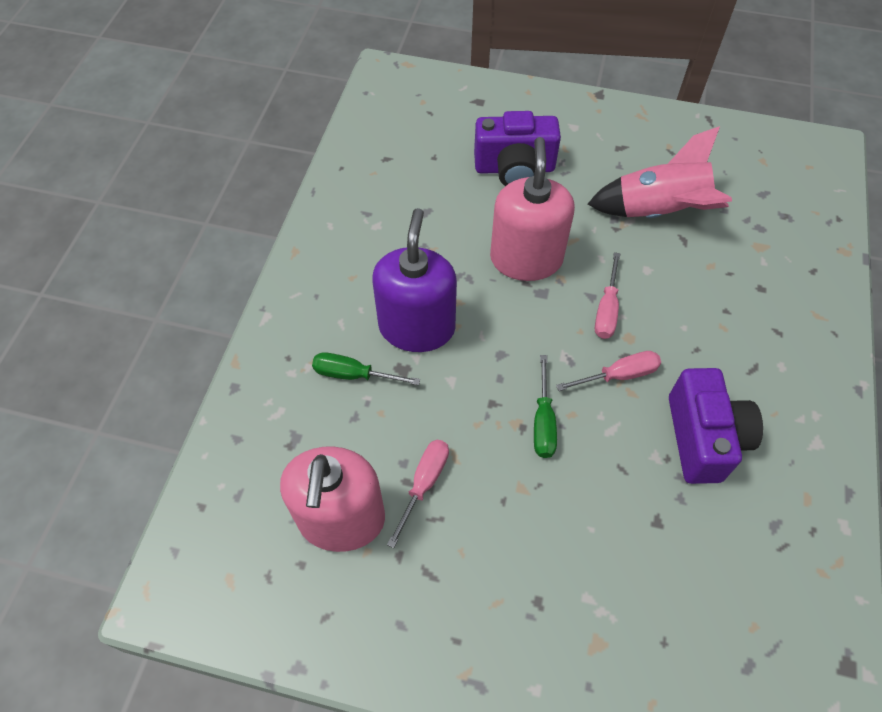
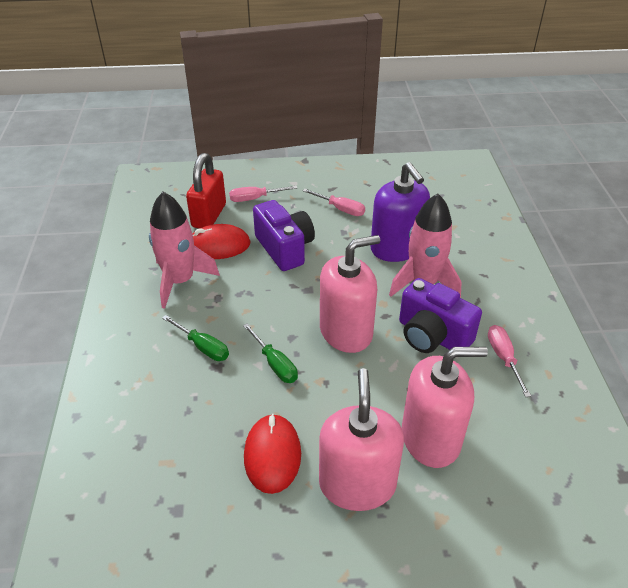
pink rocket: [588,126,732,218] = 1 -> [149,192,220,309] [389,194,462,298] = 2
pink soap dispenser: [280,446,385,552] [490,137,575,281] = 2 -> [319,368,404,511] [320,235,380,353] [402,347,488,468] = 3
red mouse: none = 0 -> [192,224,251,259] [244,414,301,494] = 2
red padlock: none = 0 -> [186,153,226,228] = 1

